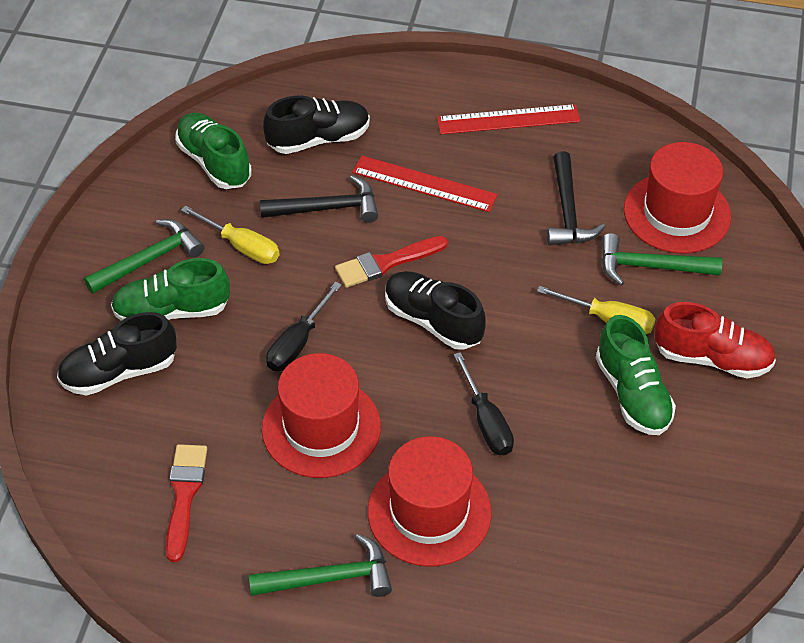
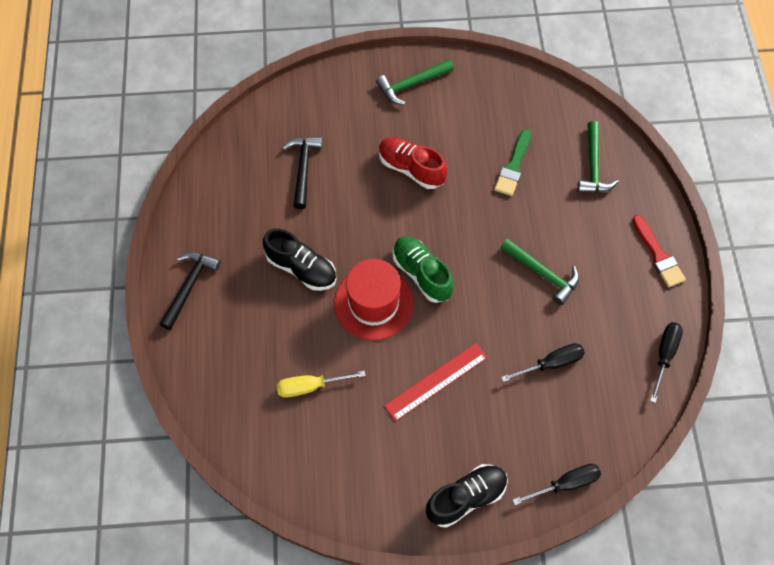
black screwdriver: [266,282,342,372] [453,352,514,455] = 2 -> [501,343,585,382] [513,464,601,505] [650,322,683,403] = 3
black shoe: [57,312,177,395] [263,96,370,154] [385,271,486,350] = 3 -> [263,228,336,291] [426,464,508,528] = 2
green brush: none = 0 -> [494,129,531,196] = 1
green shoe: [111,258,230,321] [175,113,252,189] [596,315,676,435] = 3 -> [393,236,454,303] = 1
red brush: [166,444,207,562] [335,236,448,288] = 2 -> [632,215,686,287] = 1
red hat: [262,353,381,478] [368,436,492,566] [624,142,731,254] = 3 -> [334,259,414,340] = 1
red ruler: [352,155,498,212] [437,104,580,135] = 2 -> [384,343,487,421] = 1
yellow screwdriver: [181,205,280,264] [537,286,656,334] = 2 -> [277,371,366,398] = 1

